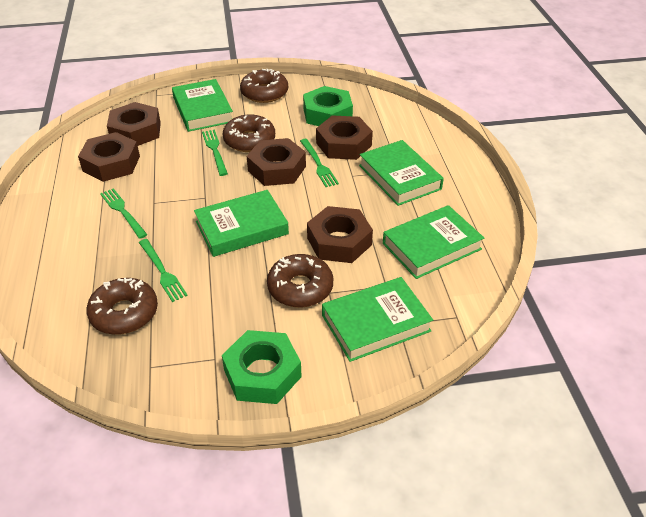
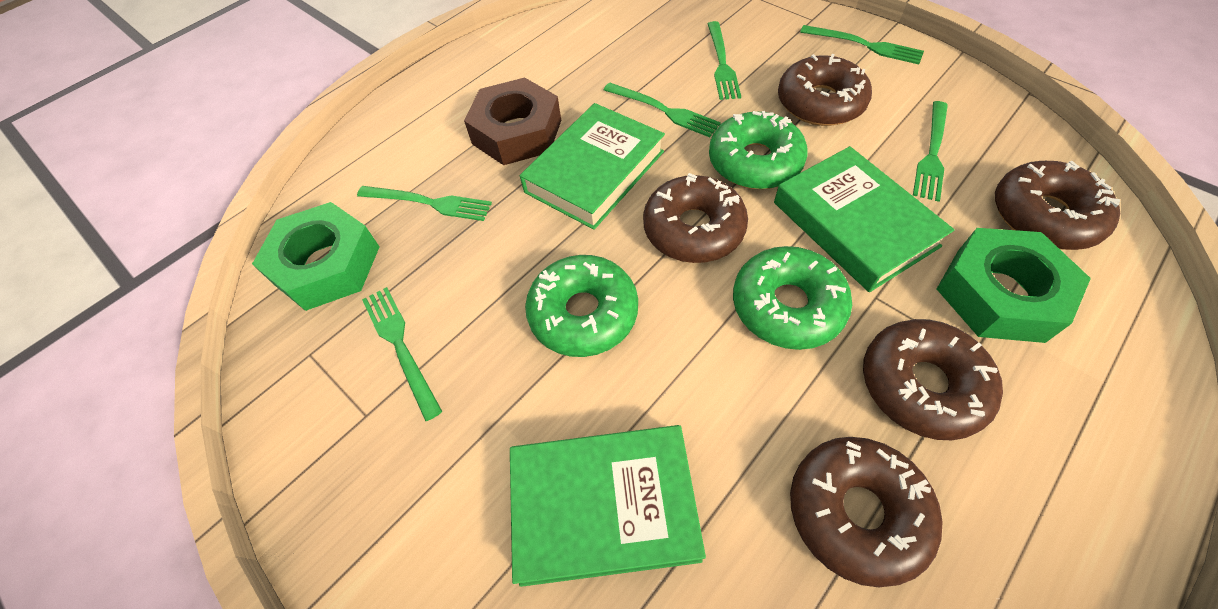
brown donut: [86,278,158,335] [223,115,275,152] [240,69,288,103] [267,254,333,308] = 4 -> [643,173,748,263] [778,54,872,126] [790,437,943,587] [863,319,1003,440] [995,161,1120,250] = 5
brown nut: [78,132,140,182] [107,102,161,146] [247,138,306,186] [307,206,373,263] [316,115,373,160] = 5 -> [464,78,561,165] = 1
green book: [172,79,233,132] [194,190,289,257] [322,277,433,362] [359,140,444,206] [383,205,484,279] = 5 -> [510,425,706,587] [520,103,665,230] [774,146,955,292] = 3
green donut: none = 0 -> [525,255,638,357] [709,111,808,189] [733,246,852,350] = 3
green fork: [100,188,147,239] [139,239,188,302] [202,130,228,176] [300,139,339,187] = 4 -> [357,186,492,221] [362,287,442,421] [604,83,721,137] [708,21,741,100] [800,25,924,64] [913,101,948,202] = 6

